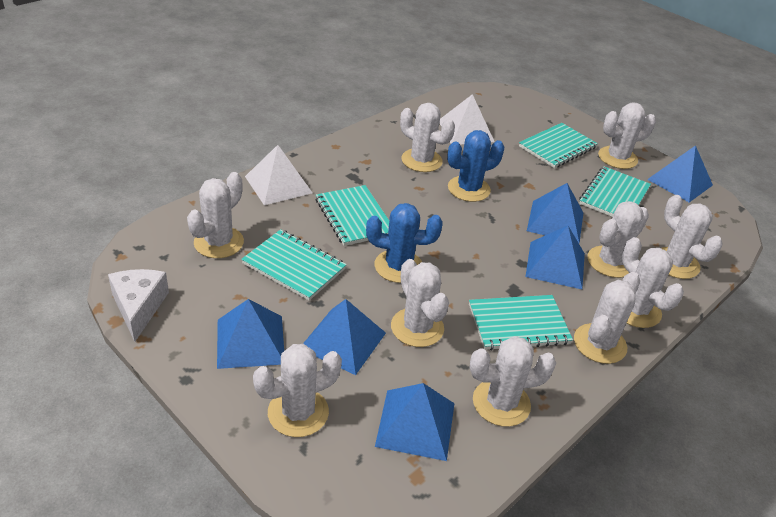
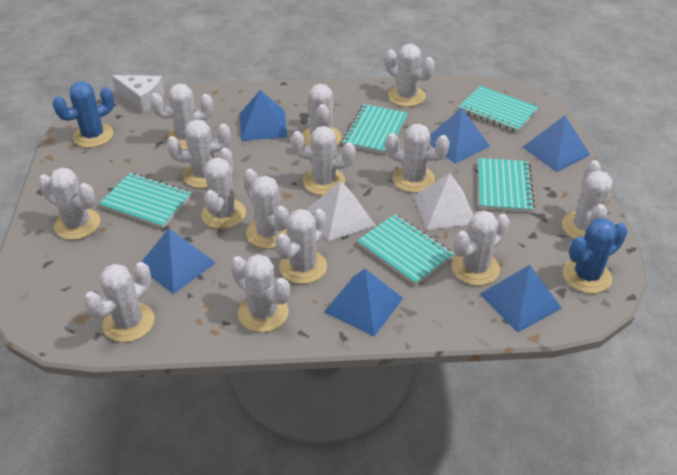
white cactus: [187,172,244,258] [253,344,342,437] [391,259,449,347] [400,103,455,172] [469,336,556,427] [574,272,640,364] [588,201,649,278] [598,102,656,169] [622,237,684,328] [661,195,723,279] = 10 -> [38,168,100,240] [83,262,155,342] [150,84,213,150] [167,119,231,188] [201,148,246,229] [230,254,290,332] [243,169,289,249] [275,209,327,284] [291,126,356,195] [303,84,341,146] [385,44,435,107] [385,124,450,193] [452,210,510,285] [562,160,613,239] = 14

